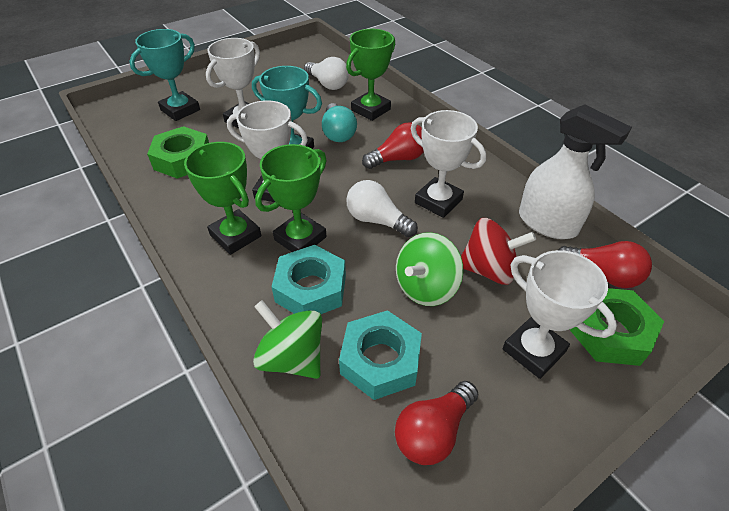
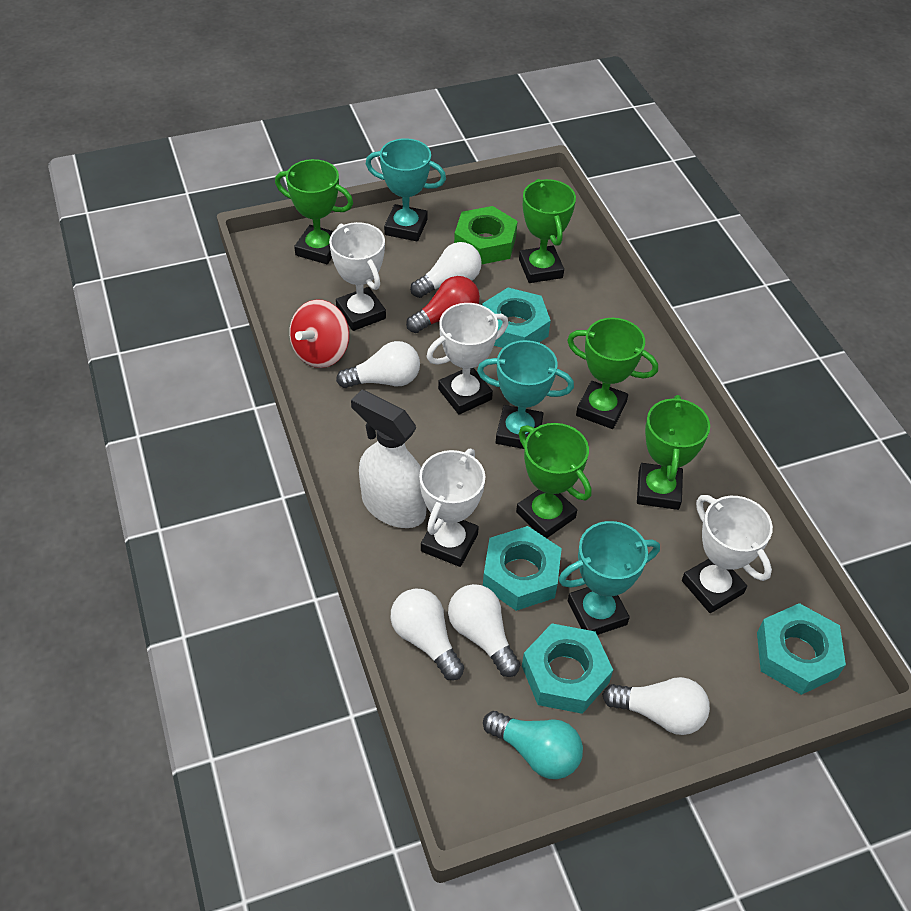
green nut: [147,126,209,179] [569,288,664,366] = 2 -> [454,206,518,265] = 1
green spinning top: [253,300,322,379] [396,232,463,306] = 2 -> none = 0
green trophy: [184,142,261,255] [255,144,327,252] [346,29,395,121] = 3 -> [275,159,353,264] [516,423,592,538] [519,179,576,283] [567,318,658,429] [637,395,710,510] = 5
red light bulb: [362,122,424,169] [395,381,478,465] [558,241,652,288] = 3 -> [406,276,480,333] = 1
turquoise nut: [272,245,346,314] [339,310,422,400] = 2 -> [482,288,551,348] [483,526,562,611] [522,623,613,714] [757,603,846,695] = 4
turquoise trophy: [129,29,200,121] [252,66,322,149] = 2 -> [366,138,446,242] [477,340,574,449] [558,521,660,635] = 3
white light bulb: [304,57,349,90] [346,180,418,237] = 2 -> [336,341,420,388] [391,588,464,680] [410,242,482,298] [448,584,520,677] [602,677,710,735] = 5

